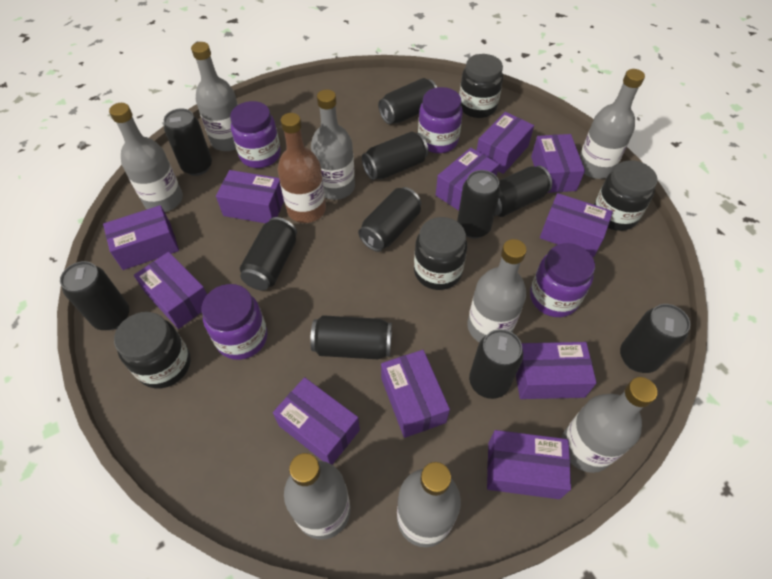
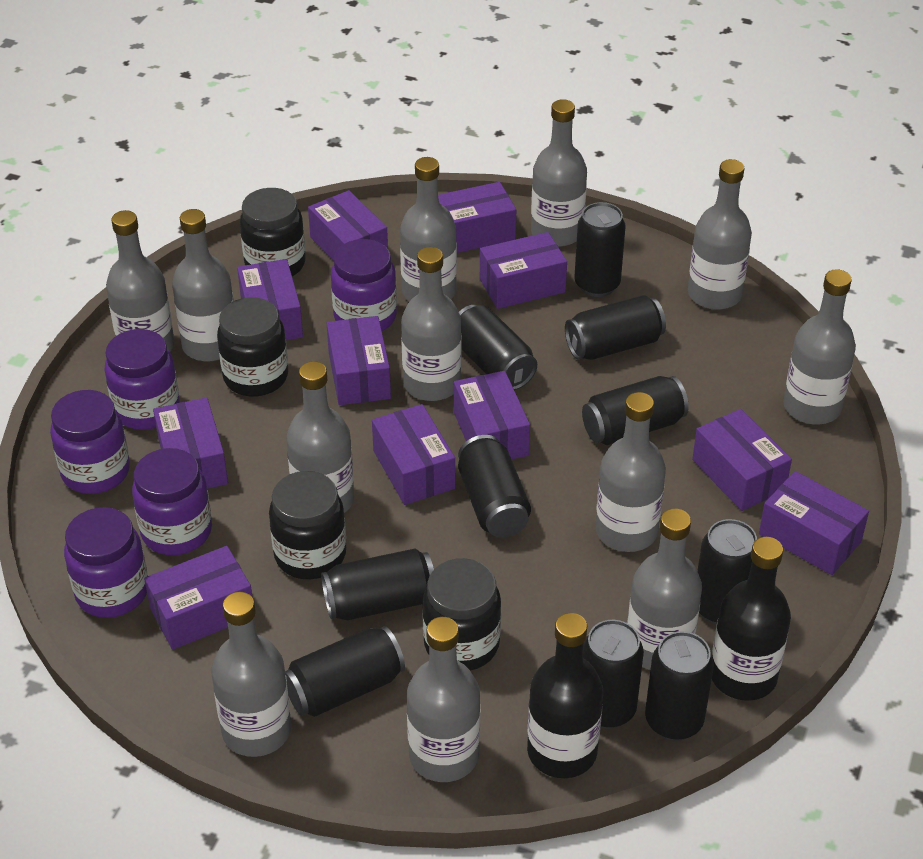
black bottle: none = 0 -> [527,613,603,778] [712,537,791,701] = 2
black can: [60,261,129,330] [164,108,212,176] [240,217,297,290] [310,315,392,359] [358,187,421,252] [362,131,429,180] [378,78,437,124] [457,170,500,239] [469,329,523,399] [495,166,552,217] [620,304,690,373] = 11 -> [285,626,405,717] [321,548,434,620] [458,435,531,537] [459,305,537,390] [565,295,666,360] [574,202,626,297] [582,376,689,445] [583,620,644,729] [645,631,714,741] [697,519,757,625] = 10
brown bottle: [278,113,326,223] = 1 -> none = 0
grey bottle: [109,103,183,212] [191,42,238,151] [284,453,350,540] [311,89,355,200] [397,462,461,547] [467,239,527,342] [562,377,657,473] [580,69,645,179] = 8 -> [106,210,175,351] [172,209,234,361] [211,592,291,757] [286,361,354,513] [400,157,457,301] [401,247,462,401] [407,617,480,782] [531,99,587,247] [595,392,666,552] [627,508,702,670] [688,159,752,310] [783,269,856,424] = 12
purple jar: [202,284,267,360] [230,101,281,168] [418,87,463,153] [530,243,595,317] = 4 -> [50,390,130,494] [64,507,148,618] [105,329,180,430] [132,448,212,555] [331,239,397,331] = 5

